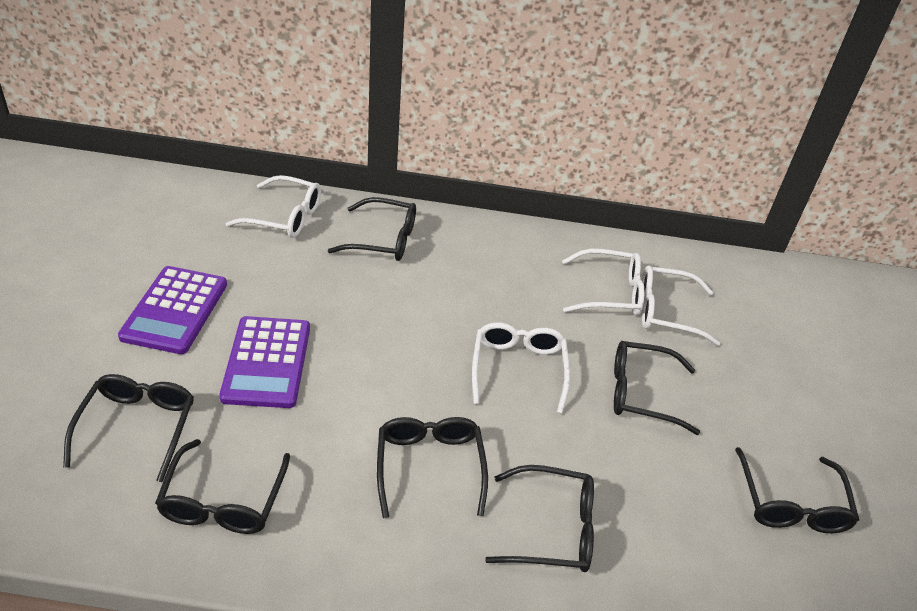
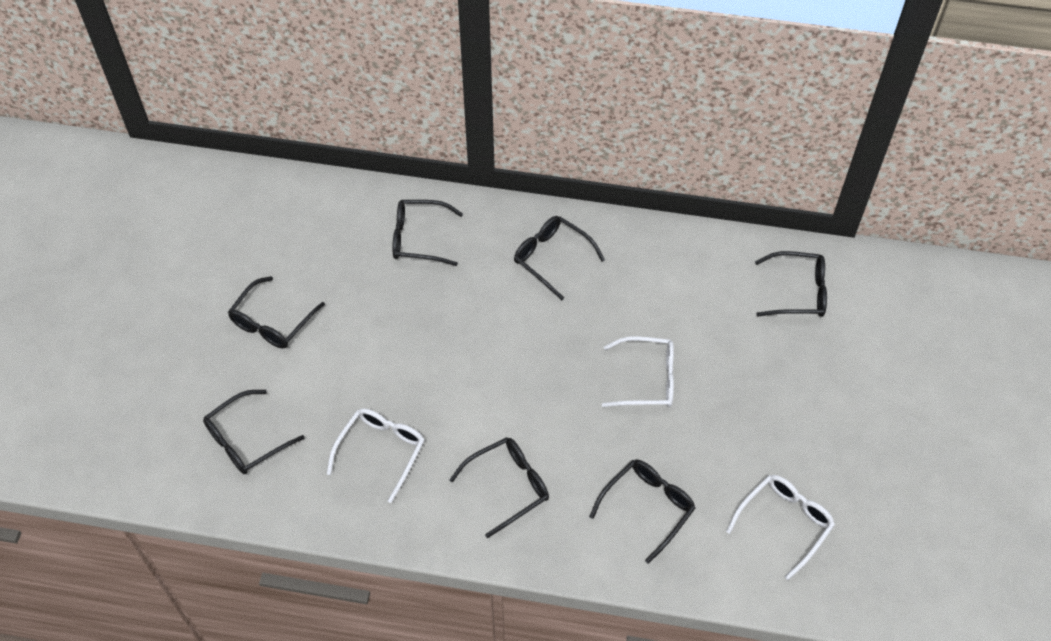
purple calculator: [118,266,227,354] [219,316,310,408] = 2 -> none = 0
white glasses: [225,175,321,238] [472,323,570,414] [562,249,644,315] [642,265,720,346] = 4 -> [327,408,425,503] [602,336,674,407] [726,475,835,580] = 3

